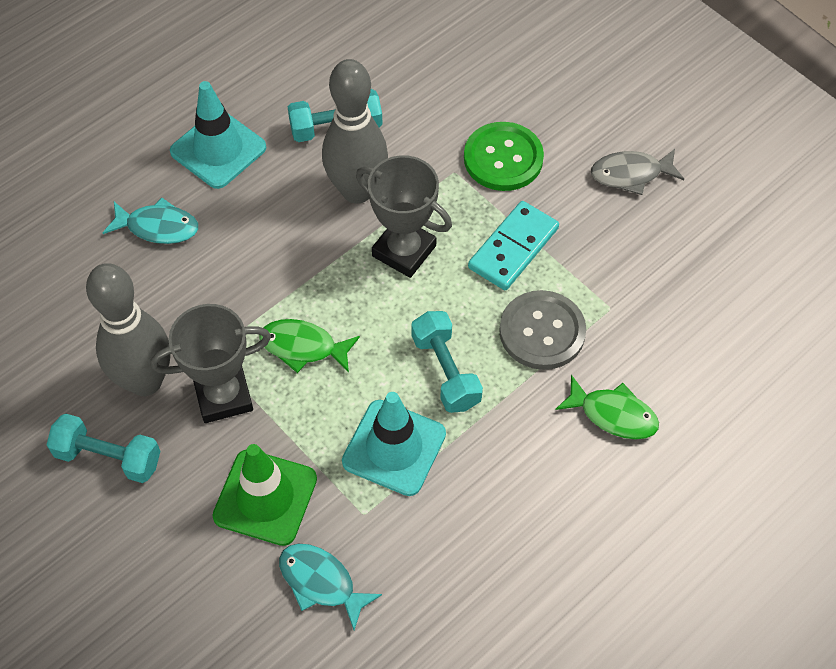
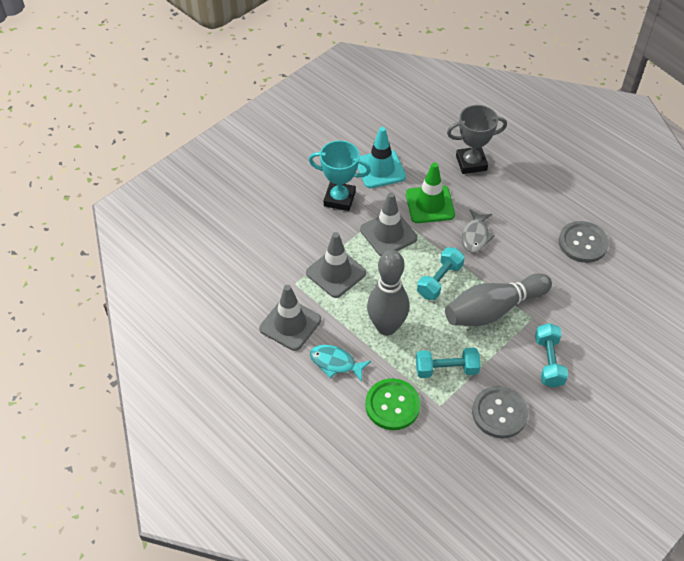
green fish: [259,319,360,373] [555,375,659,439] = 2 -> none = 0
grey button: [499,290,586,370] = 1 -> [472,386,528,438] [559,221,609,263] = 2
grey traffic cone: none = 0 -> [259,285,321,351] [306,232,366,298] [360,192,417,256] = 3
grey trophy: [150,304,271,423] [356,155,452,278] = 2 -> [447,105,507,174] = 1
turquoise domino: [468,201,559,290] = 1 -> none = 0
turquoise fish: [103,198,198,244] [279,544,382,630] = 2 -> [310,345,371,382] = 1
turquoise traffic cone: [170,81,266,189] [342,392,446,496] = 2 -> [358,127,406,188] = 1
turquoise trophy: none = 0 -> [309,140,371,211] = 1

